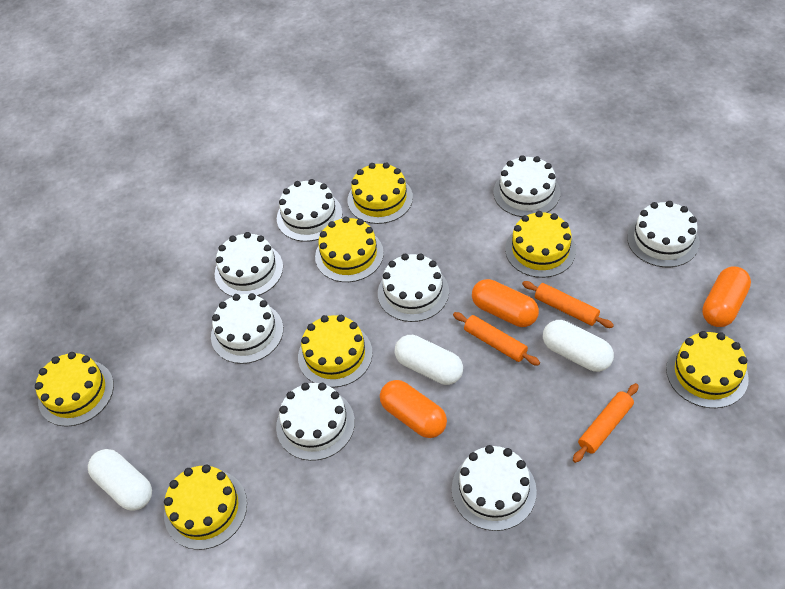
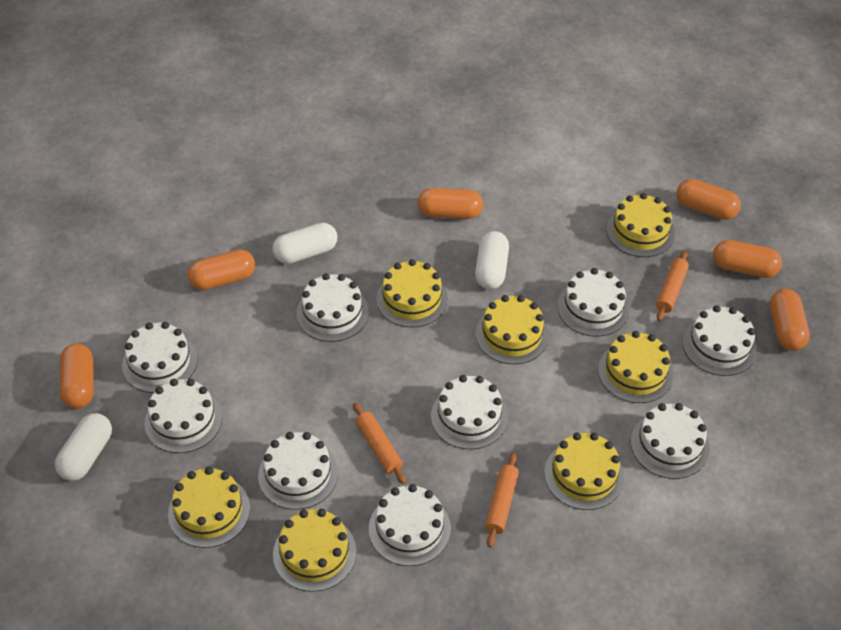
orange capsule: [380,380,447,438] [472,279,539,327] [702,266,751,327] = 3 -> [60,343,94,409] [187,249,255,290] [418,188,483,219] [676,179,741,220] [713,240,782,278] [770,289,810,351] = 6
white cake: [211,293,283,364] [215,232,283,297] [276,383,355,461] [277,179,342,242] [378,253,449,322] [452,445,537,531] [493,155,560,217] [627,201,700,267] = 8 -> [122,322,197,393] [144,379,223,453] [258,432,338,510] [296,273,369,342] [369,484,451,566] [431,375,508,449] [557,268,630,337] [631,403,710,479] [683,305,757,376] = 9

